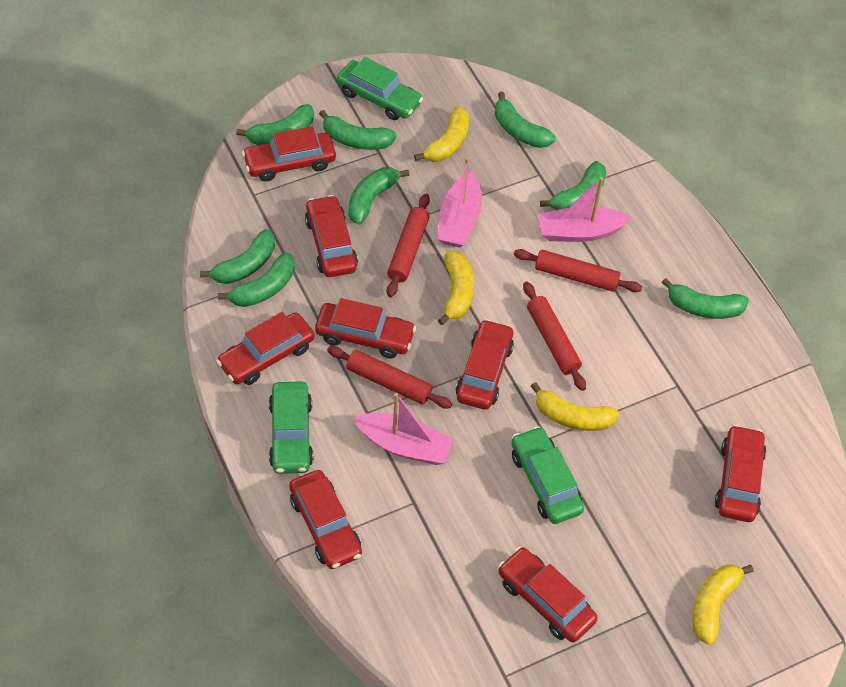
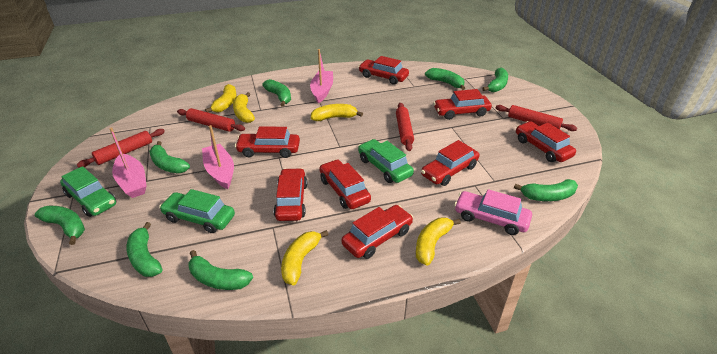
pink car: none = 0 -> [454,189,532,235] = 1
yellow banana: [414,106,469,162] [438,252,474,325] [531,382,619,431] [693,564,754,645] = 4 -> [205,84,236,113] [233,92,255,123] [281,230,329,285] [311,104,363,121] [416,218,461,266] = 5

